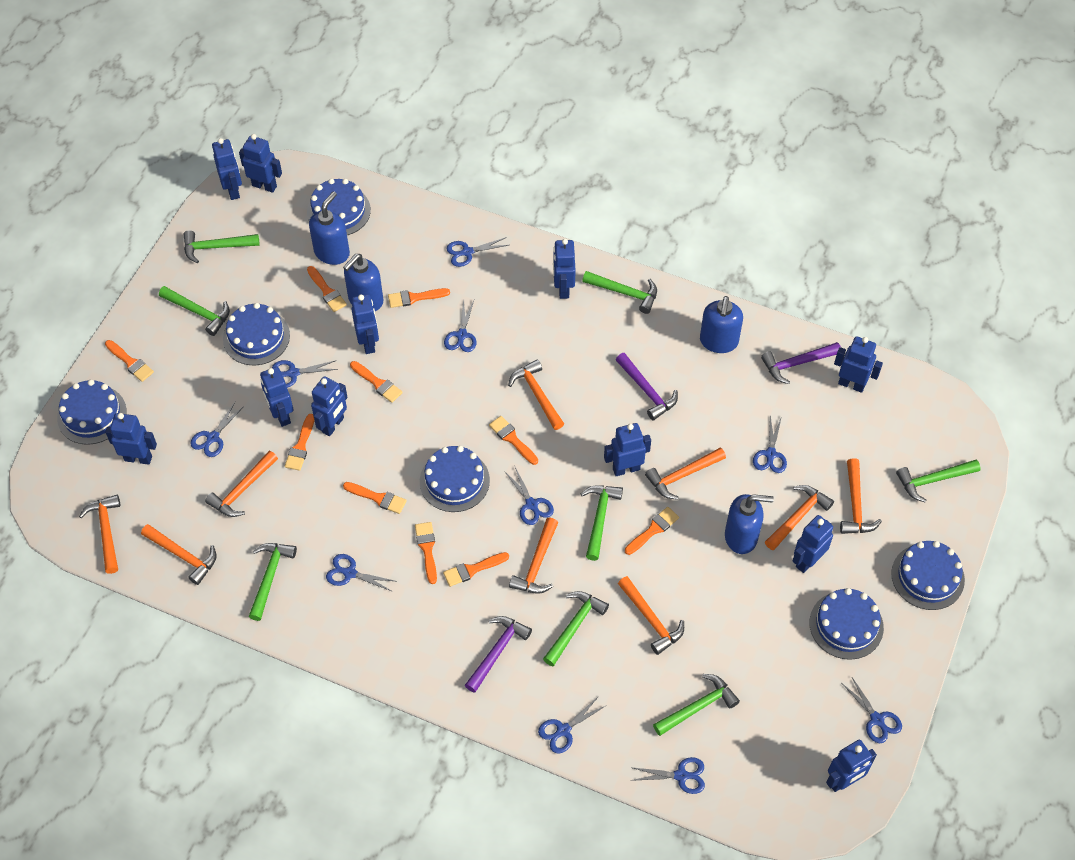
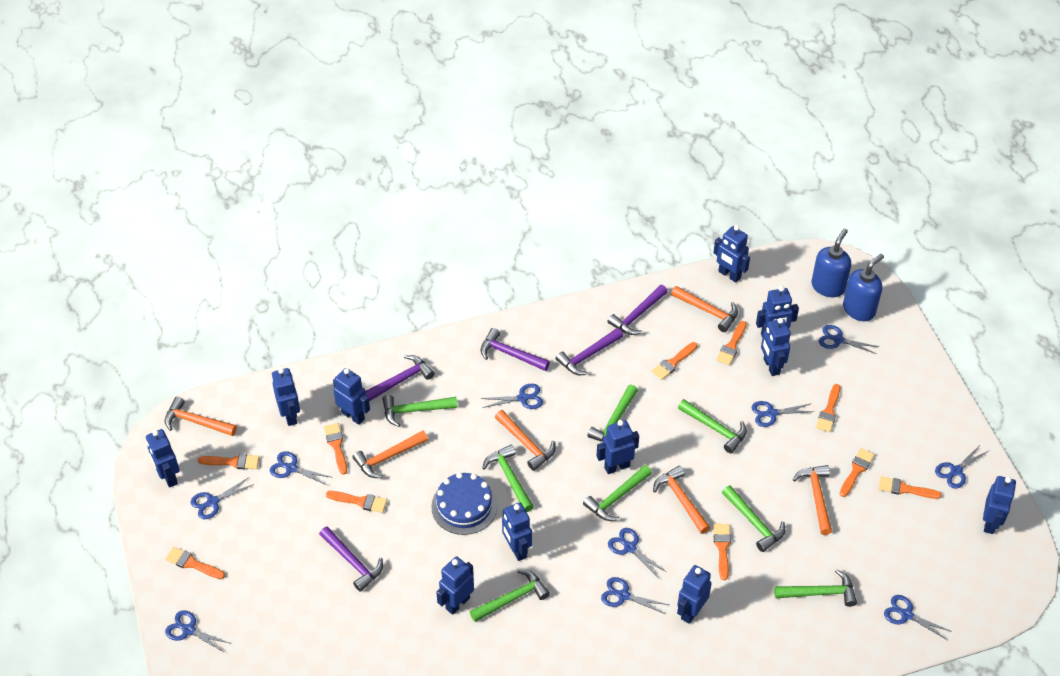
blue cake: [57,380,127,445] [223,303,290,365] [307,179,371,235] [420,446,490,512] [810,588,884,660] [891,541,965,610] = 6 -> [431,472,498,535] = 1
blue soap dispenser: [309,191,350,265] [343,254,383,311] [700,296,743,353] [725,494,774,554] = 4 -> [812,229,851,297] [843,254,884,321] = 2
orange hammer: [79,495,120,574] [141,524,216,585] [205,451,278,517] [508,359,564,430] [509,518,558,594] [618,576,684,655] [645,447,726,500] [765,485,834,550] [840,458,882,534] = 9 -> [165,397,237,436] [353,431,428,478] [495,410,556,471] [653,466,710,534] [671,286,738,332] [793,465,832,535] = 6
purple hammer: [465,616,532,693] [616,353,678,420] [761,342,841,384] = 3 -> [319,526,383,592] [366,355,435,401] [481,328,550,371] [556,328,623,375] [607,285,668,335] = 5

